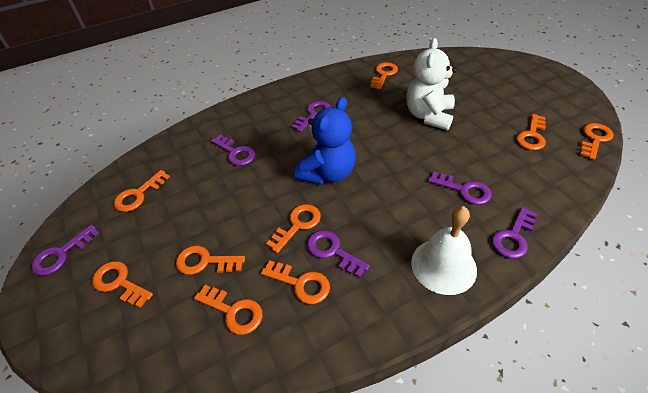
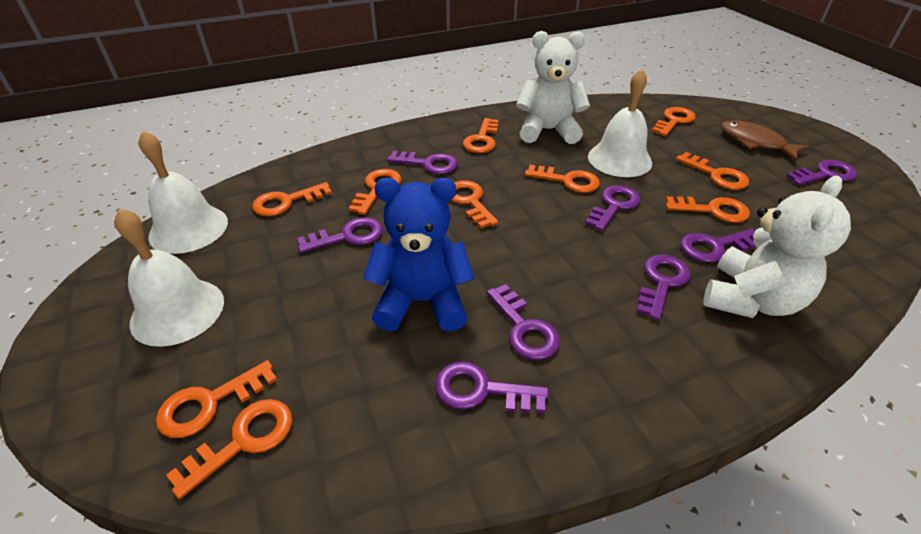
brown fish: none = 0 -> [721,120,810,161] = 1
orange key: [92,261,153,308] [114,170,170,212] [176,246,245,275] [194,285,262,335] [261,260,330,304] [266,204,321,253] [370,62,398,90] [516,114,546,150] [580,123,614,160] = 9 -> [156,360,277,438] [166,399,292,499] [252,182,332,216] [348,169,401,215] [451,181,498,228] [463,118,499,153] [525,165,600,193] [652,107,696,136] [666,196,750,223] [676,152,749,190] = 10
purple key: [31,225,100,276] [211,134,255,166] [291,101,331,132] [307,230,370,278] [428,172,491,205] [492,207,537,258] = 6 -> [297,217,383,253] [387,151,458,174] [435,361,549,413] [487,284,560,360] [585,185,640,231] [636,254,691,320] [680,229,756,262] [786,160,857,185] = 8
white bell: [411,206,477,295] = 1 -> [114,208,224,347] [138,131,228,254] [588,69,652,177] = 3
white teddy bear: [406,38,457,130] = 1 -> [516,31,590,144] [704,176,851,318] = 2

